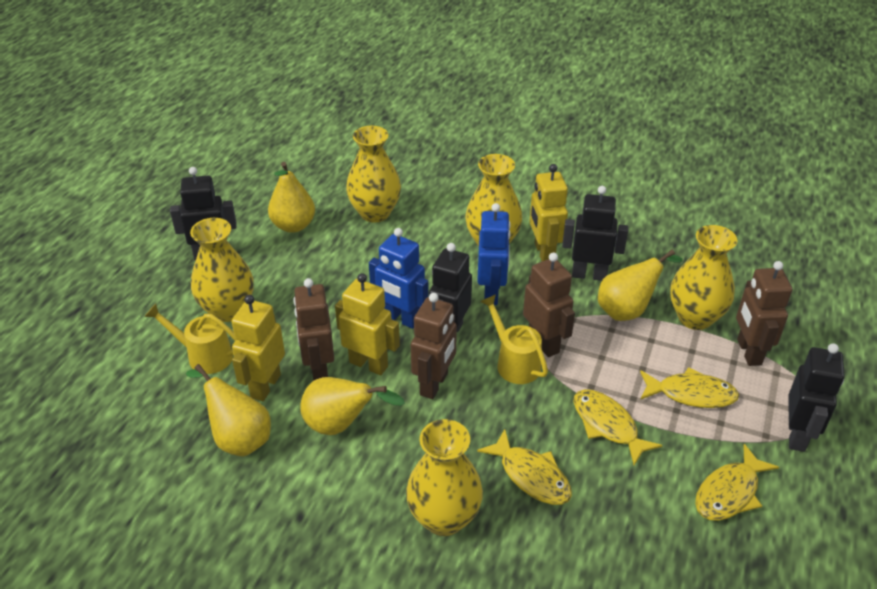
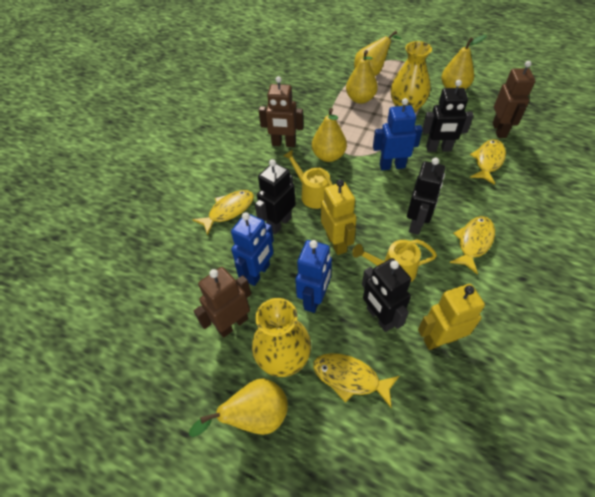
blue robot: [369,228,429,329] [477,203,511,305] = 2 -> [231,212,274,286] [295,240,332,313] [373,98,423,170] = 3
brown robot: [293,278,334,381] [411,293,457,399] [523,253,575,357] [736,261,792,366] = 4 -> [194,267,251,338] [259,76,304,147] [493,61,535,138] = 3
yellow pear: [186,364,271,457] [268,162,315,233] [300,377,405,435] [598,250,683,321] = 4 -> [189,378,288,437] [312,108,347,162] [346,50,378,104] [354,30,402,76] [441,35,487,90] = 5
yellow robot: [231,295,285,401] [335,273,400,375] [529,164,568,261] = 3 -> [321,179,357,255] [418,284,485,350] = 2
yellow vase: [190,218,254,322] [346,126,401,222] [406,419,483,536] [465,154,522,247] [670,225,737,330] = 5 -> [252,298,311,377] [391,41,432,113] = 2

